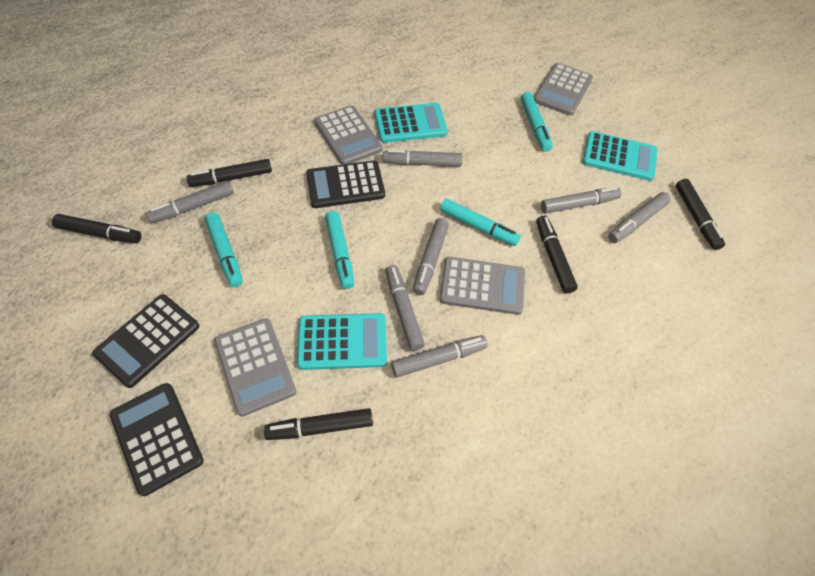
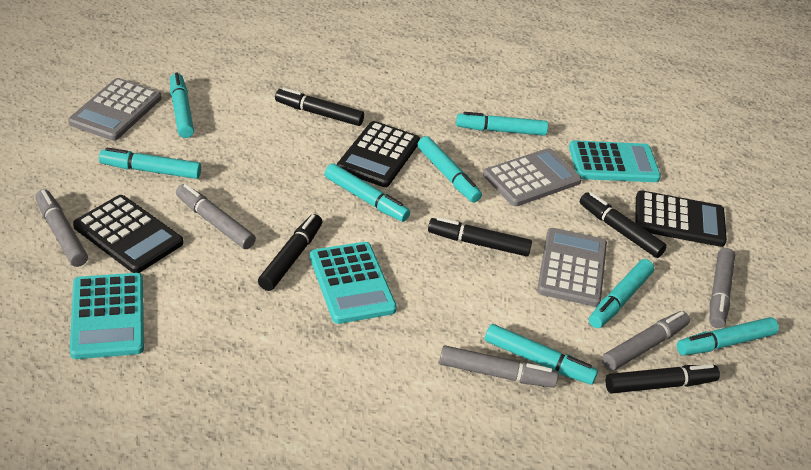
grey calculator: [214,318,296,417] [314,105,382,165] [440,257,525,315] [534,63,593,116] = 4 -> [68,78,162,141] [483,148,582,206] [537,228,607,307] = 3
grey marker: [146,181,234,223] [383,150,463,167] [385,265,425,351] [391,335,488,377] [413,218,449,295] [541,187,621,214] [608,192,671,243] = 7 -> [35,189,88,267] [176,184,256,249] [439,345,558,388] [602,311,690,371] [710,248,735,328] = 5
turquoise marker: [204,212,243,287] [325,211,354,289] [440,199,521,246] [521,92,553,152] = 4 -> [99,148,201,179] [170,73,194,138] [325,164,410,222] [417,136,482,203] [456,112,548,136] [485,324,598,385] [589,259,654,328] [677,317,779,356] = 8

